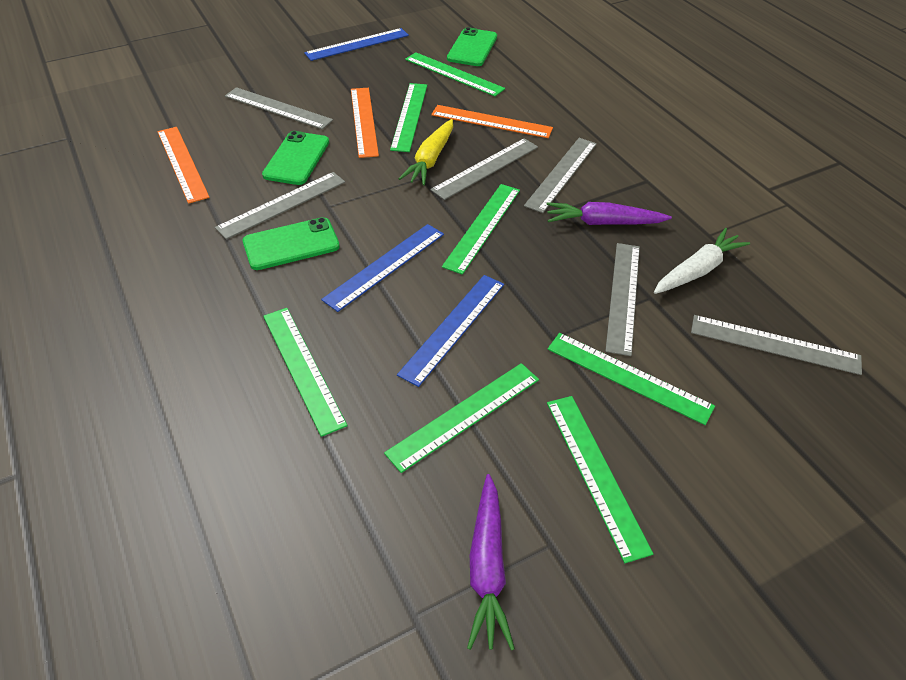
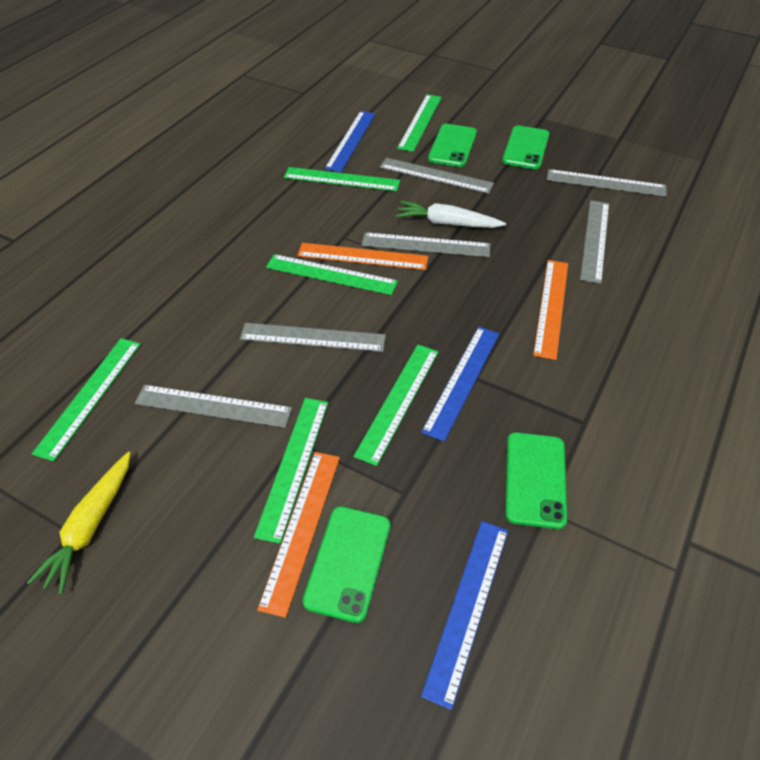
green phone: [243,217,340,270] [262,131,329,185] [447,27,497,66] = 3 -> [303,506,391,623] [428,124,477,167] [502,125,549,169] [505,432,567,529] = 4
green ruler: [263,308,347,437] [384,363,539,473] [390,83,427,152] [405,52,505,96] [442,184,520,275] [547,396,653,563] [548,333,715,425] = 7 -> [32,338,141,461] [254,398,328,544] [266,254,398,295] [284,167,400,191] [354,345,439,466] [397,94,442,152] = 6
purple carrot: [467,474,515,650] [547,202,672,225] = 2 -> none = 0

